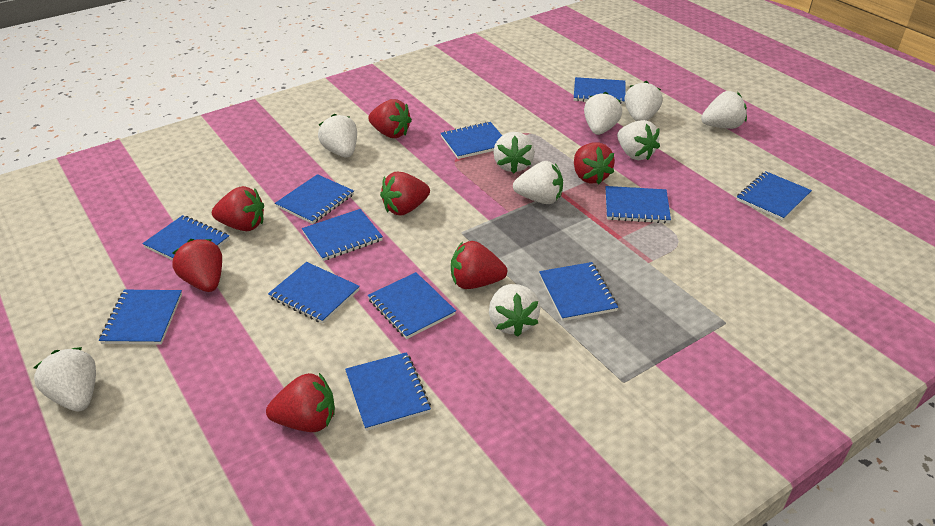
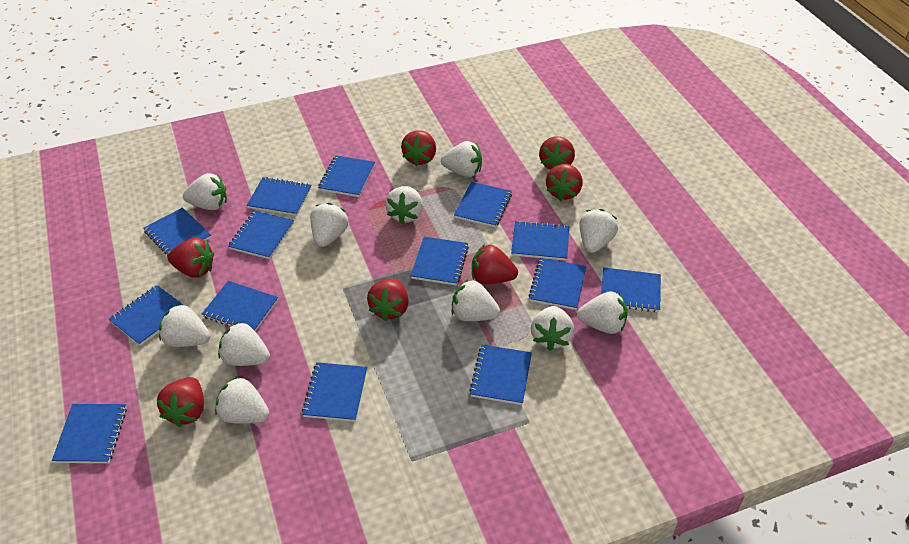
blue notebook: [99,290,182,345] [142,215,229,260] [268,262,360,324] [275,174,354,224] [302,209,383,261] [345,352,431,431] [368,272,456,339] [441,122,502,159] [539,262,618,321] [574,77,626,104] [605,186,671,224] [737,171,812,221] = 12 -> [52,404,127,463] [109,285,183,346] [143,207,211,256] [202,281,278,331] [228,210,294,259] [247,177,311,216] [302,362,367,422] [318,155,375,197] [411,237,469,285] [454,182,512,228] [469,345,532,405] [511,221,569,261] [529,258,586,310] [601,267,661,312] = 14
white strawberry: [34,347,96,411] [318,114,357,158] [489,284,541,337] [493,132,535,173] [513,161,563,204] [584,92,622,135] [617,120,660,160] [625,81,663,121] [701,91,747,129] = 9 -> [159,304,210,347] [183,173,227,210] [215,376,269,424] [218,321,270,366] [310,203,349,247] [385,186,423,224] [441,141,482,177] [452,279,500,321] [531,306,574,351] [577,291,628,334] [579,209,618,253] = 11

